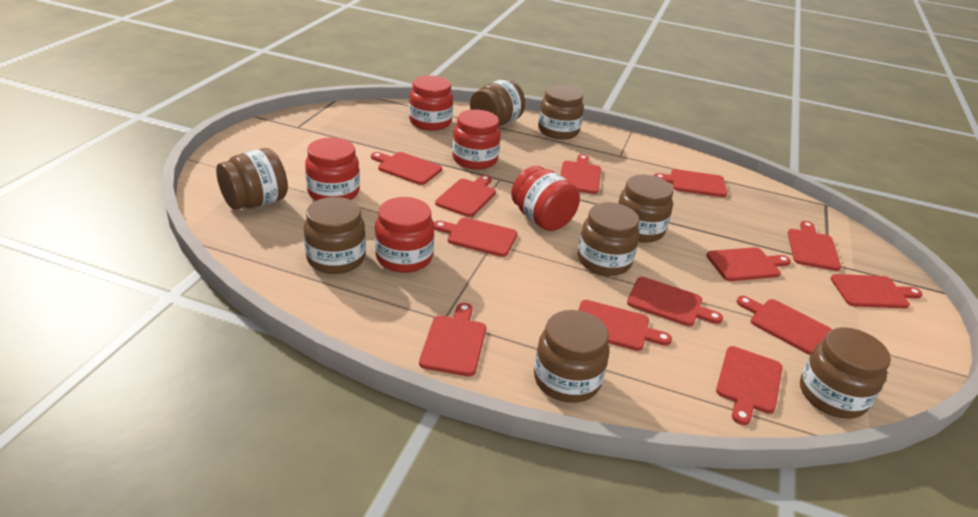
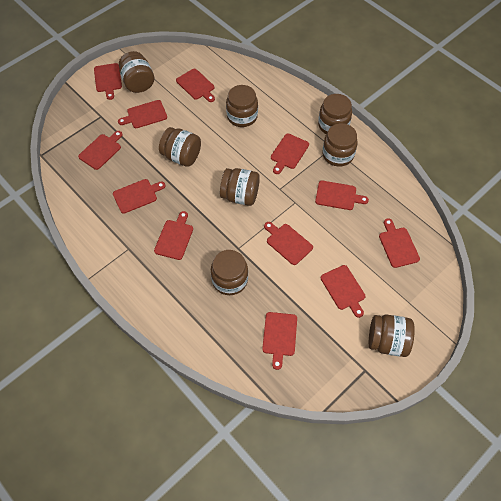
red cutting board: [371,152,442,185] [419,303,486,377] [434,218,517,257] [435,175,496,217] [560,154,601,194] [578,300,672,351] [627,277,723,326] [654,169,727,197] [706,247,791,281] [716,346,783,425] [736,296,832,355] [788,221,841,271] [830,274,922,308] = 13 -> [78,131,123,170] [94,63,122,100] [113,179,165,214] [118,100,167,128] [154,211,193,260] [176,69,215,102] [262,312,297,370] [264,222,313,265] [271,133,309,174] [315,181,369,210] [321,265,365,318] [379,218,420,268] = 12
red jar: [305,137,360,201] [375,197,434,273] [409,75,453,131] [452,110,501,170] [511,166,580,231] = 5 -> none = 0

